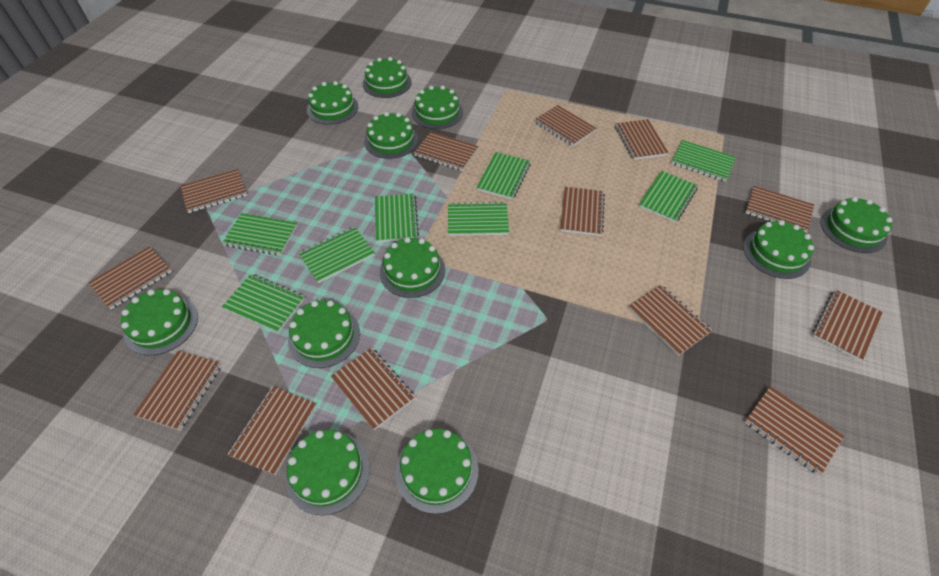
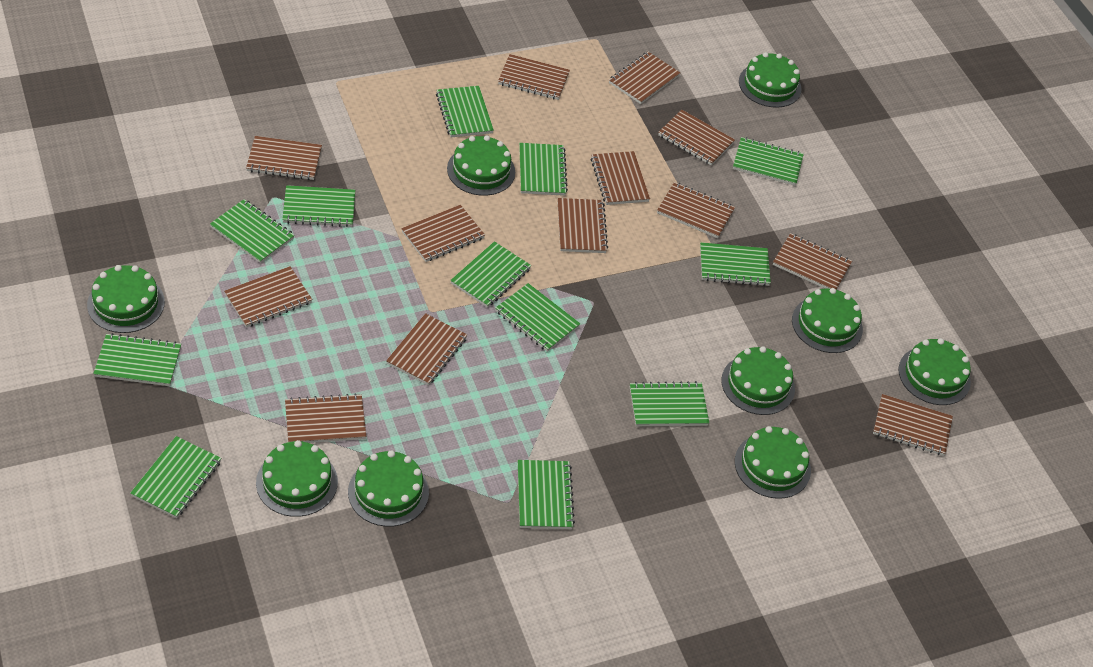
green cake: [121,289,198,356] [285,430,370,515] [288,300,360,368] [307,81,358,125] [363,57,412,98] [364,112,418,159] [380,237,445,298] [395,429,479,514] [412,86,463,129] [743,220,814,279] [820,197,893,253] = 11 -> [87,265,165,333] [256,440,338,517] [348,450,429,527] [447,135,515,196] [721,346,795,415] [735,426,811,499] [739,52,801,108] [792,288,863,353] [898,338,971,405] = 9
green notebook: [222,213,297,255] [222,274,305,333] [299,227,375,283] [375,193,419,243] [448,202,509,236] [476,152,531,200] [639,171,698,223] [671,140,736,182] = 8 -> [93,333,181,386] [130,436,221,518] [210,199,295,263] [282,185,355,227] [436,86,494,137] [450,241,531,308] [496,283,580,352] [518,460,575,529] [519,143,568,196] [630,381,709,426] [700,242,771,286] [733,137,804,186] = 12

